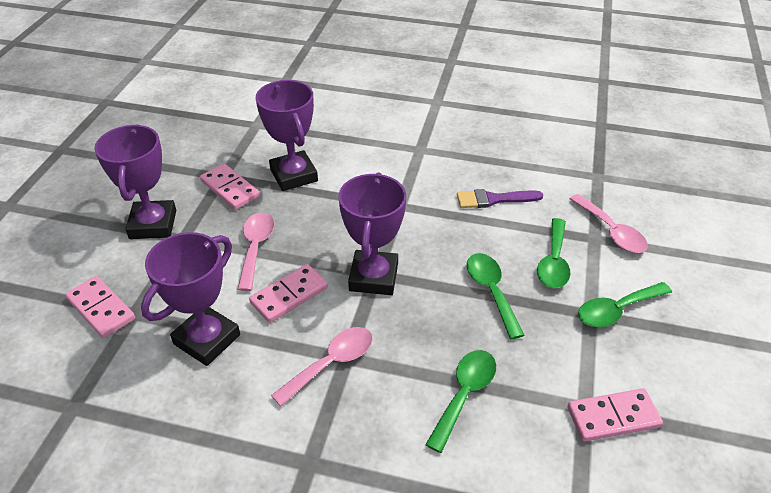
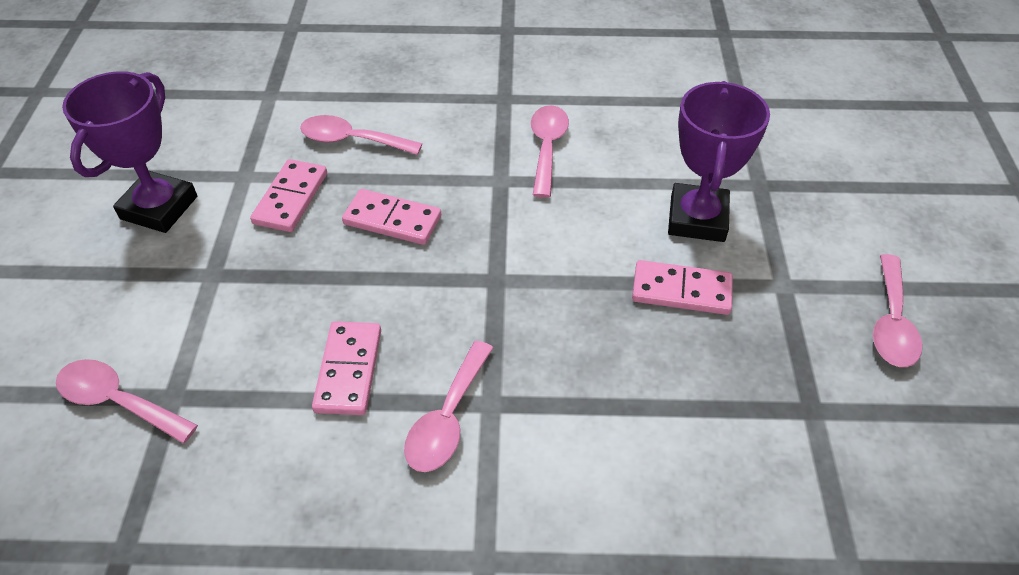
green spoon: [425,350,496,453] [467,253,524,339] [537,218,570,288] [578,282,672,327] = 4 -> none = 0
pink spoon: [237,212,275,291] [271,327,373,406] [570,194,648,253] = 3 -> [56,359,198,443] [300,115,423,155] [404,341,493,472] [531,105,569,198] [873,254,922,367] = 5
purple brush: [457,189,543,208] = 1 -> none = 0
purple trophy: [94,124,176,239] [141,232,240,366] [256,80,318,191] [338,172,406,295] = 4 -> [62,71,197,233] [668,81,770,242] = 2

